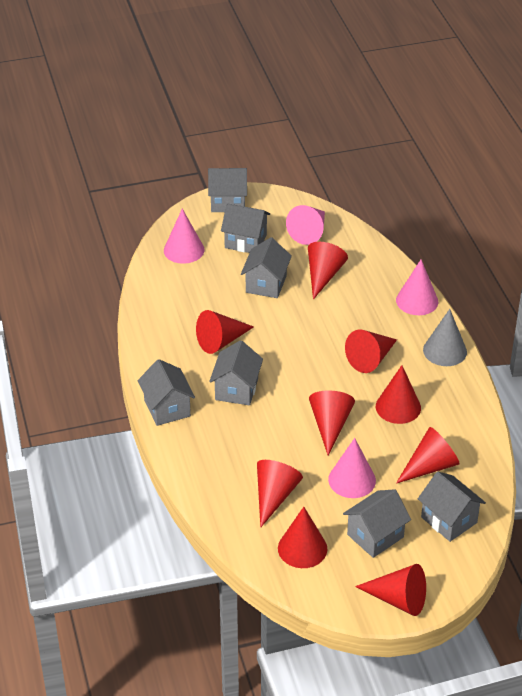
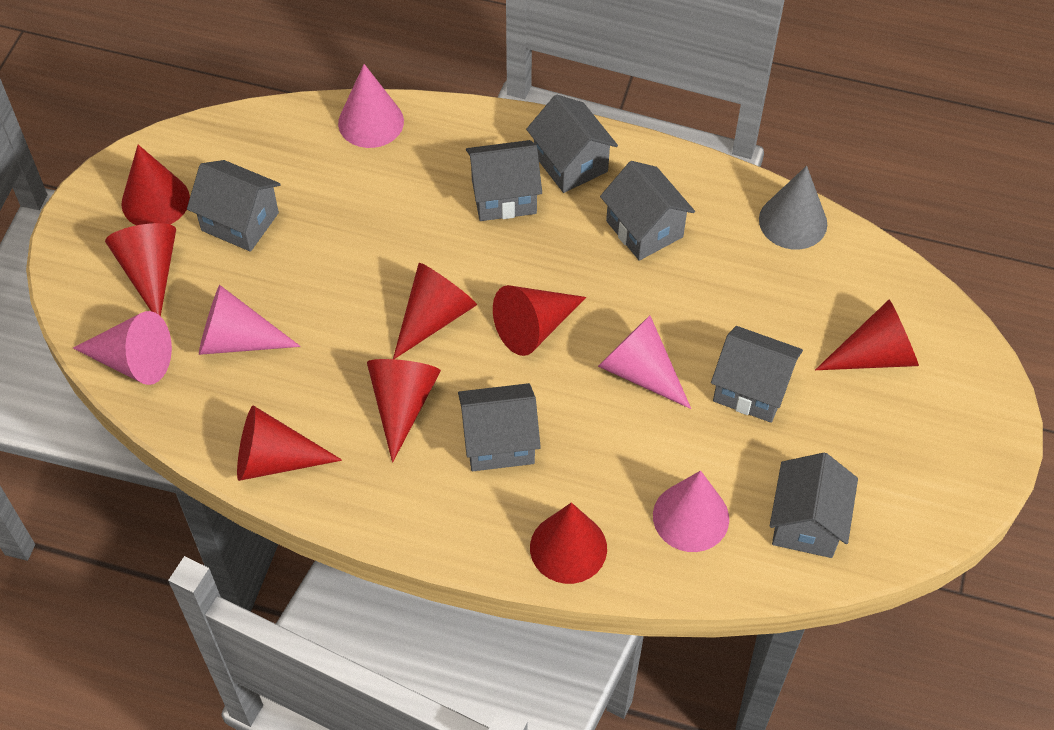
pink cone: [164,209,205,264] [286,205,325,245] [328,438,376,498] [396,259,438,315] = 4 -> [73,311,172,385] [199,285,301,355] [338,64,404,148] [598,316,691,409] [653,471,729,552] = 5
red cone: [196,310,254,354] [257,460,303,528] [278,507,327,568] [308,242,348,300] [309,390,355,455] [345,329,397,373] [355,564,426,616] [376,365,421,424] [396,427,460,484] = 9 -> [105,223,176,316] [121,145,190,225] [237,406,342,481] [367,359,441,462] [393,263,477,359] [493,285,586,356] [530,502,607,584] [815,299,919,370] = 8

